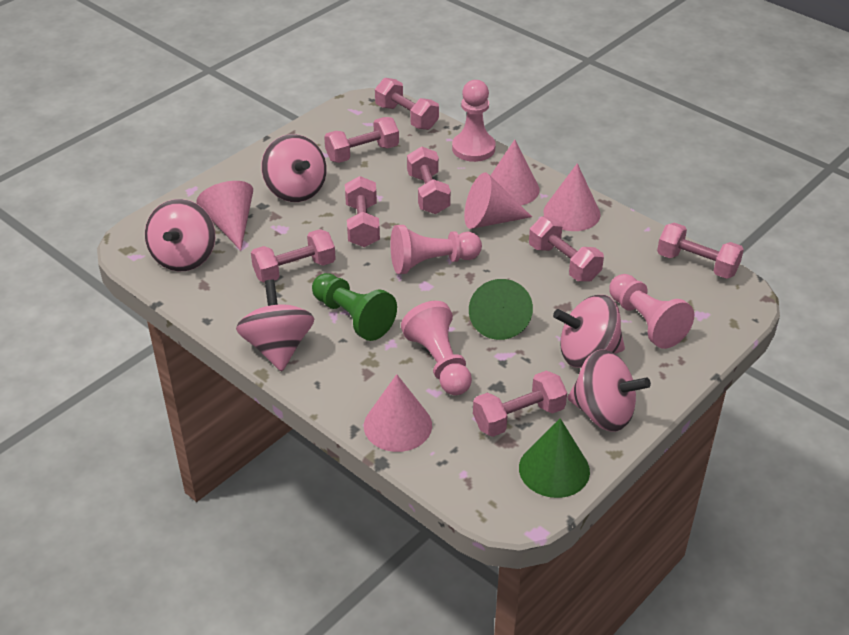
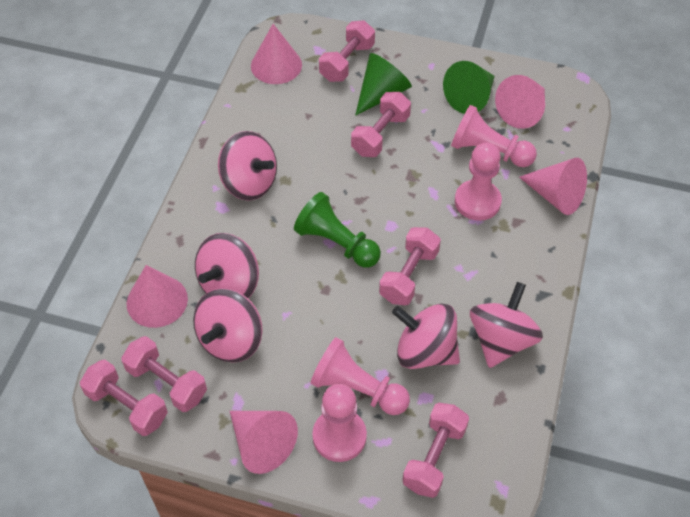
pink dumbbell: [251,229,336,283] [324,117,399,163] [345,176,380,247] [375,78,439,130] [407,147,451,214] [473,371,567,437] [529,216,604,282] [657,222,744,279] = 8 -> [80,359,168,436] [121,336,207,412] [319,20,375,82] [351,92,411,157] [379,227,441,305] [402,403,469,498] = 6

